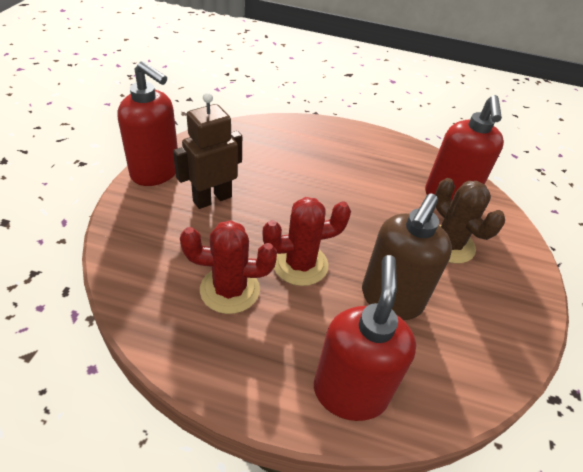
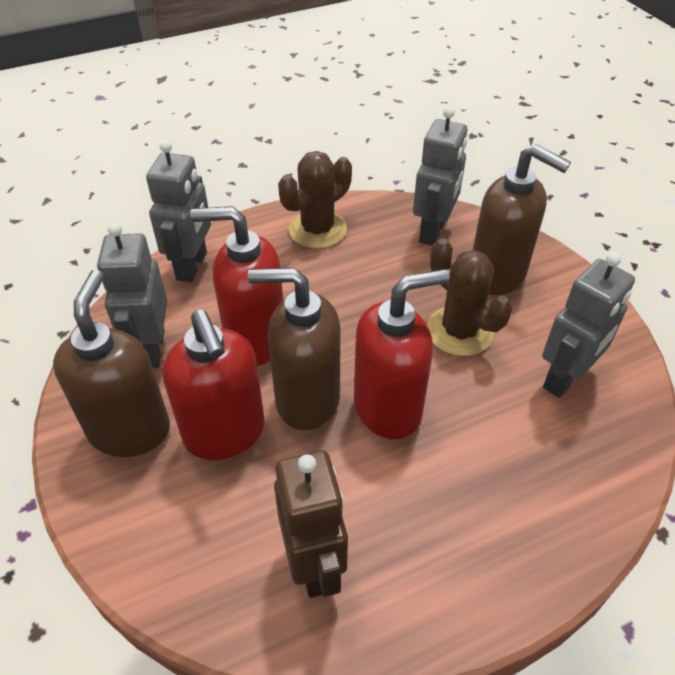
brown cactus: [435,178,505,264] = 1 -> [278,151,352,249] [427,238,512,356] = 2
brown soap dispenser: [362,193,452,320] = 1 -> [53,270,170,457] [248,268,341,430] [473,144,571,295] = 3
grey robot: none = 0 -> [97,223,168,368] [146,140,211,282] [413,106,467,246] [542,252,635,398] = 4
red cactus: [180,220,277,314] [262,197,351,286] = 2 -> none = 0

